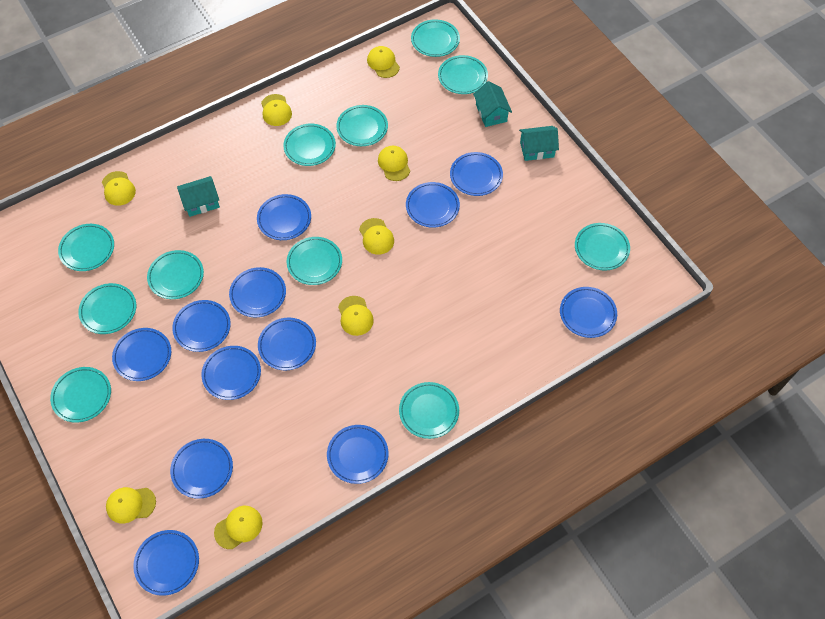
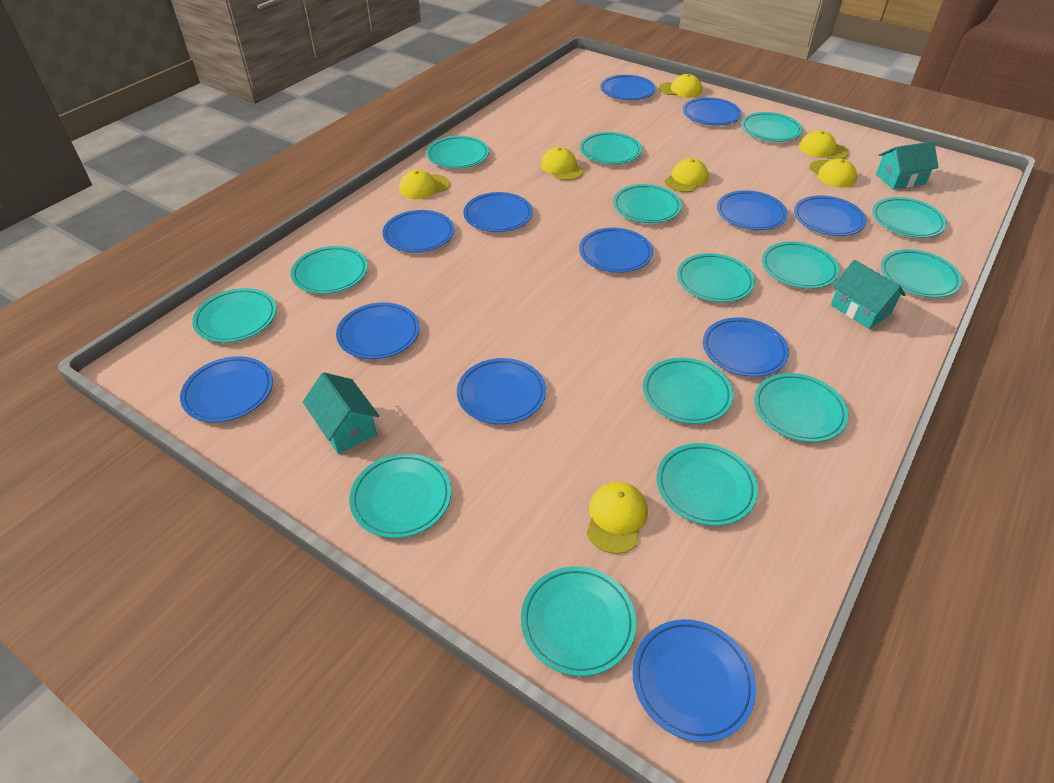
turquoise plate: [50,367,111,423] [58,224,114,271] [78,283,136,334] [147,250,204,299] [283,124,336,166] [287,237,342,285] [337,105,388,146] [399,382,459,439] [411,19,460,57] [438,55,488,94] [575,223,630,270] = 11 -> [192,288,276,343] [291,246,368,294] [349,453,451,538] [426,136,489,169] [521,566,636,676] [580,132,642,164] [613,184,682,223] [643,358,733,424] [656,443,758,526] [677,253,755,302] [741,112,802,142] [754,373,848,442] [762,242,840,289] [872,197,947,238] [881,249,962,298] = 15
yellow cap: [102,171,136,206] [106,487,156,523] [214,506,263,549] [261,94,292,126] [338,296,374,336] [359,218,394,255] [367,46,400,78] [378,146,410,181] = 8 -> [399,170,450,199] [541,147,584,181] [587,482,648,554] [659,74,702,98] [665,158,709,192] [799,130,849,159] [809,159,857,188] = 7

